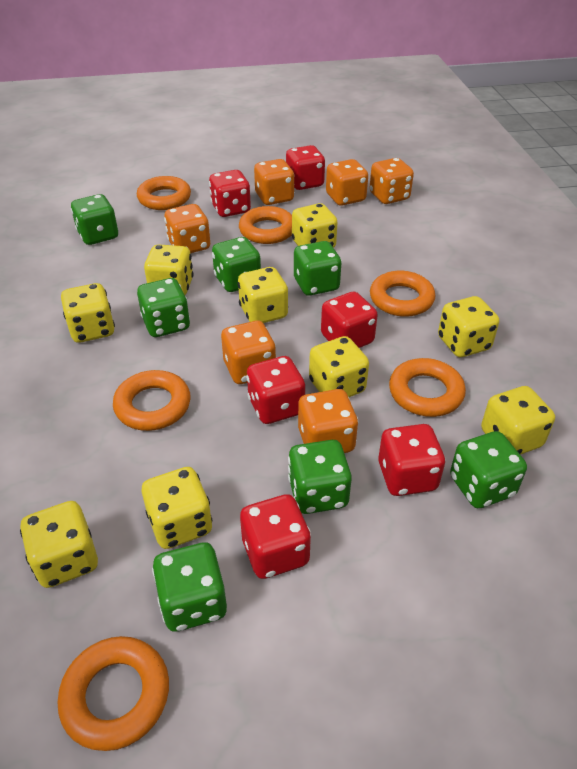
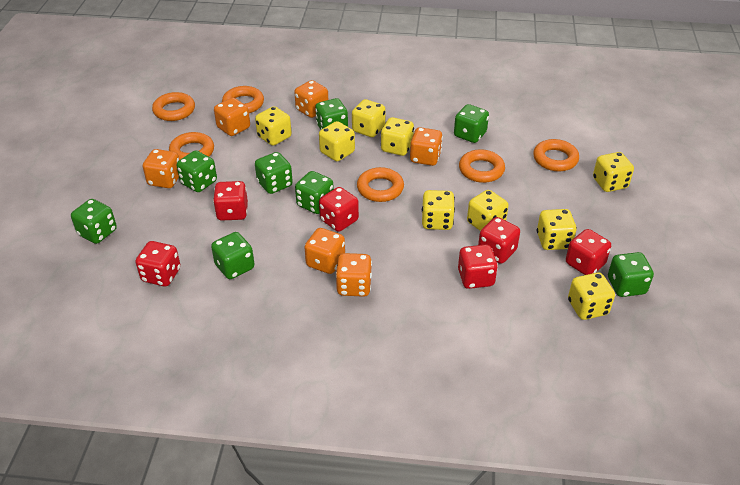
green dice: [71,194,118,245] [137,278,190,337] [152,543,227,632] [212,237,261,292] [288,440,352,514] [294,241,342,296] [450,431,527,508] = 7 -> [71,199,117,244] [177,150,217,192] [211,232,254,279] [255,152,293,194] [295,171,334,214] [315,98,348,130] [454,104,489,143] [608,252,654,297] = 8

